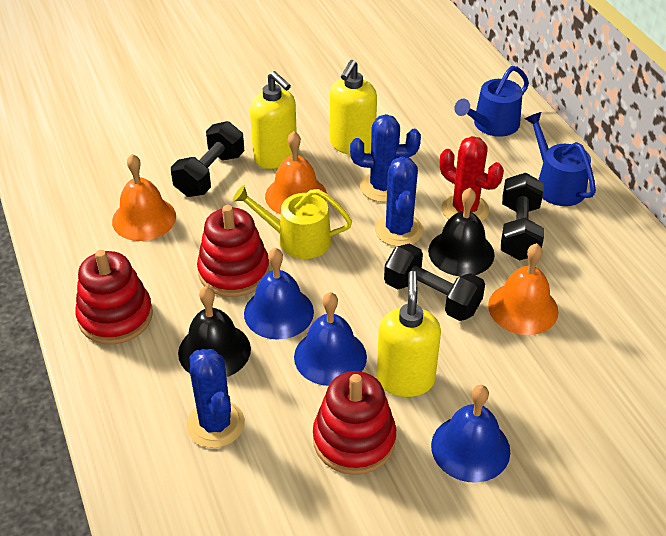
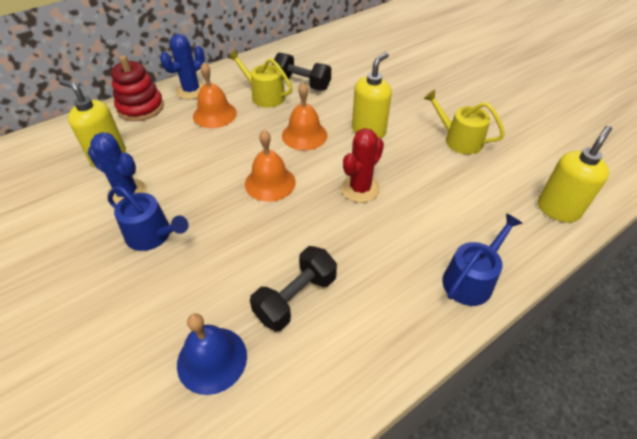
black bell: [178,286,251,377] [428,188,495,276] = 2 -> none = 0
black dumbbell: [171,121,244,197] [384,244,485,321] [501,173,544,260] = 3 -> [250,246,337,331] [272,53,331,91] = 2
blue bell: [244,248,314,340] [294,292,367,386] [431,385,510,483] = 3 -> [177,313,247,395] = 1
blue cactus: [186,349,245,448] [350,114,421,202] [375,157,423,247] = 3 -> [88,132,147,204] [160,34,205,99] = 2
red stacking toy: [75,250,153,344] [197,205,269,297] [313,371,396,475] = 3 -> [111,55,164,121] = 1
yellow watering can: [233,185,352,259] = 1 -> [228,50,293,108] [424,90,505,154] = 2

